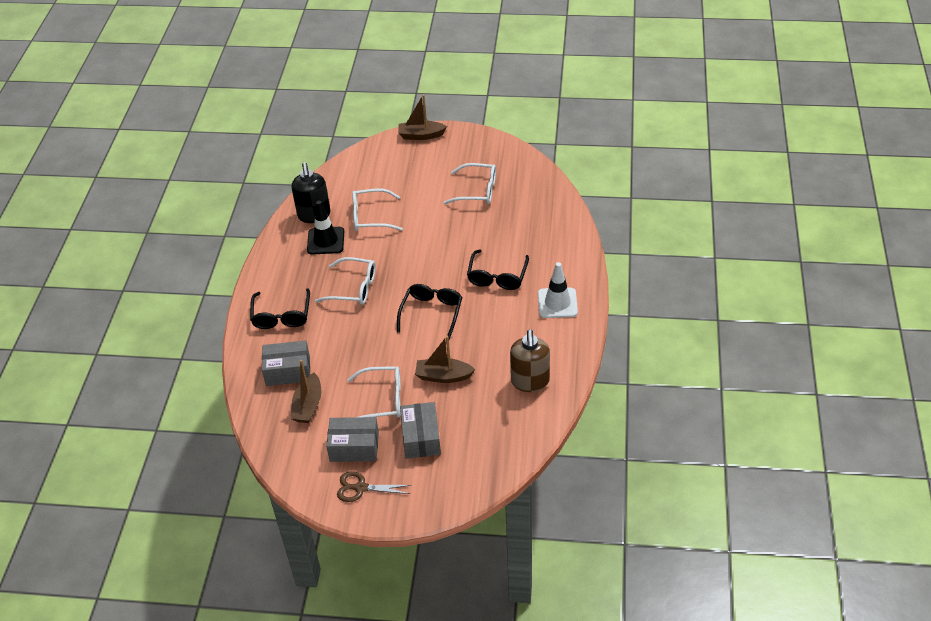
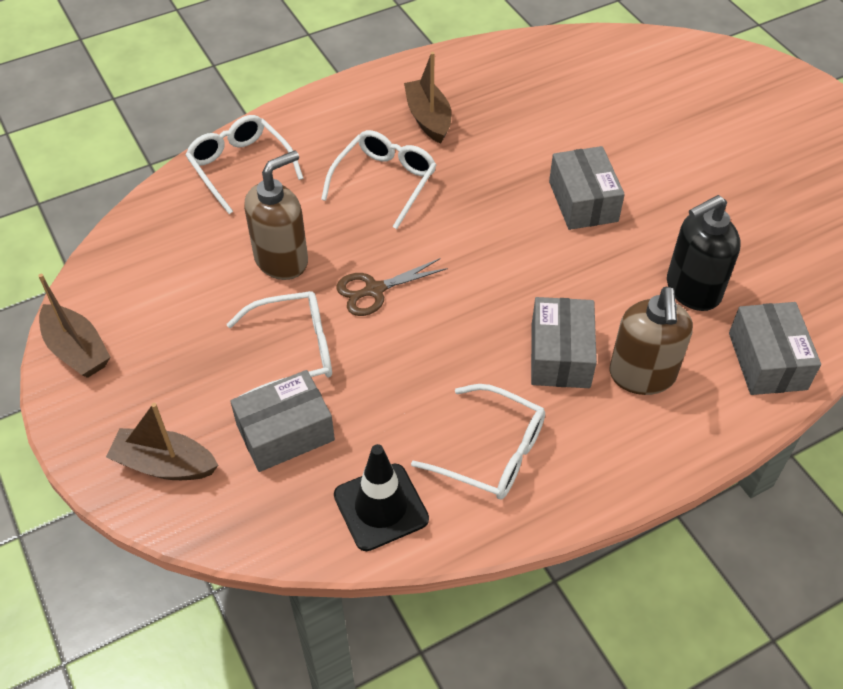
black glasses: [250,288,310,329] [397,284,462,340] [467,249,529,290] = 3 -> none = 0
brown soap dispenser: [510,329,550,392] = 1 -> [244,150,308,280] [609,286,693,395] = 2
grey box: [262,341,310,386] [326,417,379,462] [400,402,441,459] = 3 -> [230,370,335,472] [531,297,597,388] [549,146,625,230] [729,302,821,395] = 4
white traffic cone: [538,262,578,318] = 1 -> none = 0

